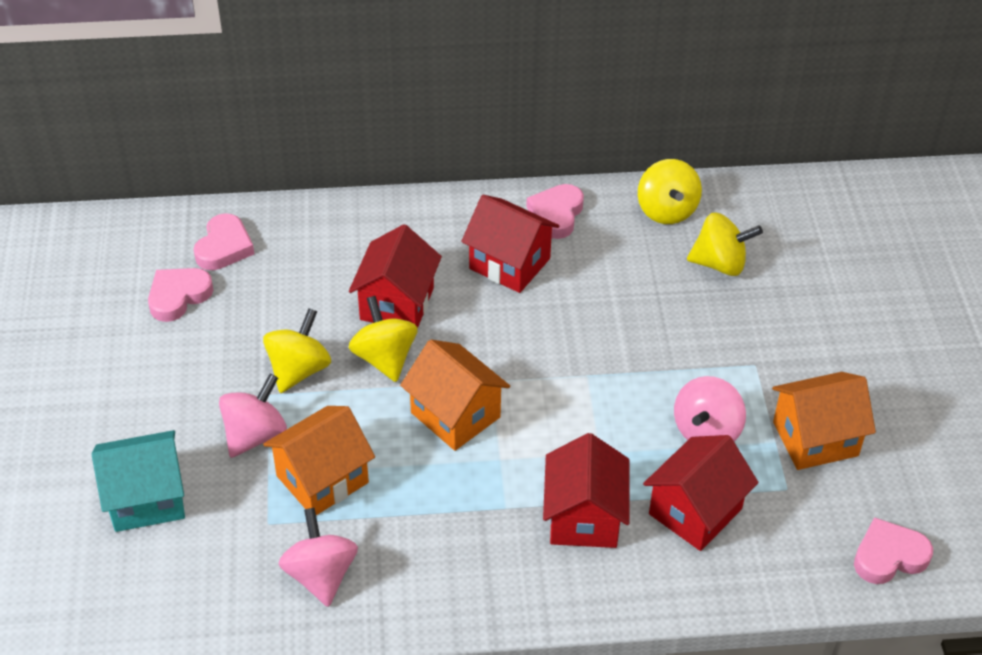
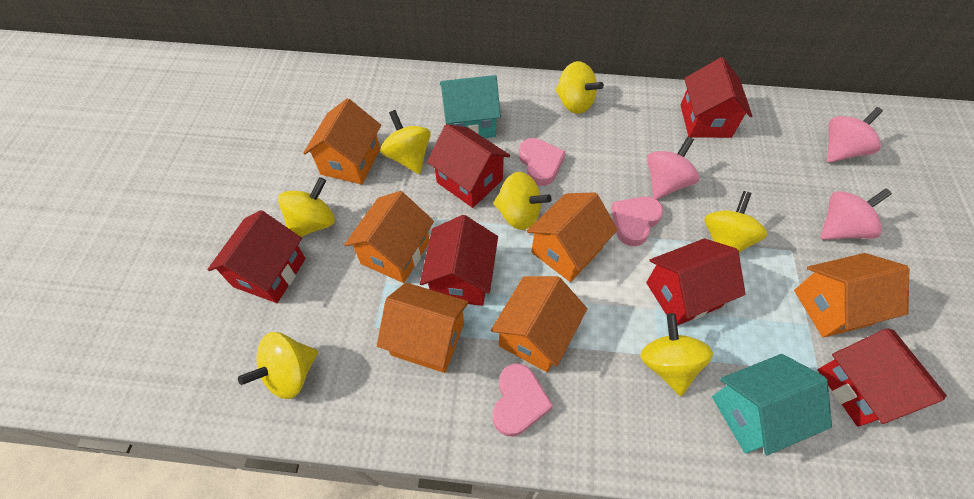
orange house: [263,406,375,515] [400,340,510,451] [772,372,876,470] = 3 -> [303,98,381,184] [344,191,434,283] [377,283,469,373] [491,276,587,372] [527,192,618,282] [794,253,909,338] = 6
pink heart: [148,268,213,322] [193,213,254,270] [526,184,584,239] [854,517,933,584] = 4 -> [493,364,553,436] [519,138,566,186] [611,196,664,246] = 3
red house: [349,224,442,327] [461,195,559,293] [543,433,629,548] [643,435,758,551] = 4 -> [207,210,306,303] [420,215,498,306] [427,124,510,208] [646,239,745,326] [681,57,752,138] [818,328,947,427] = 6
turquoise house: [92,430,185,532] = 1 -> [440,75,501,138] [712,354,832,455] = 2
yellow spinning top: [263,308,331,393] [349,296,418,382] [638,159,702,224] [687,213,763,276] = 4 -> [238,332,318,399] [278,177,335,237] [380,110,431,174] [493,172,552,230] [555,61,604,114] [640,313,713,396] [704,191,767,253] = 7

